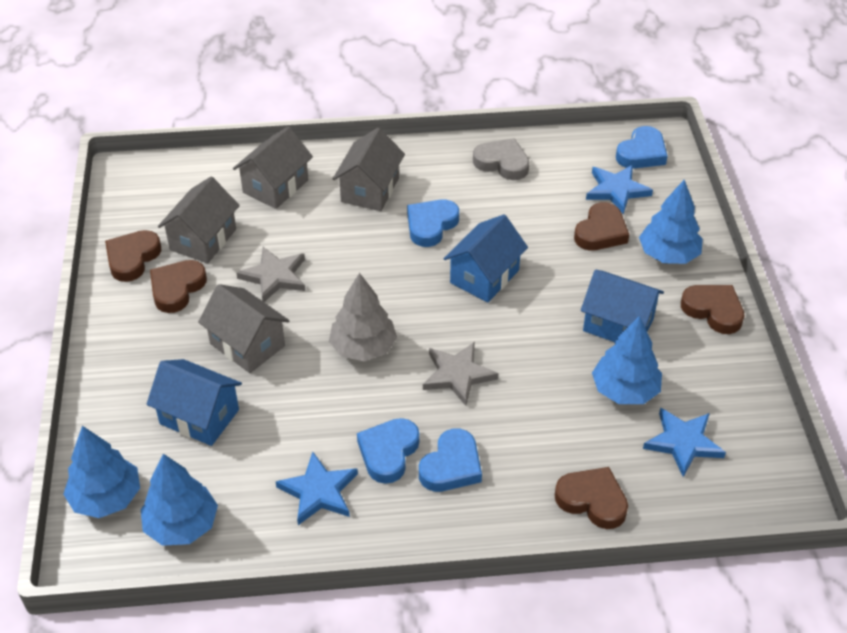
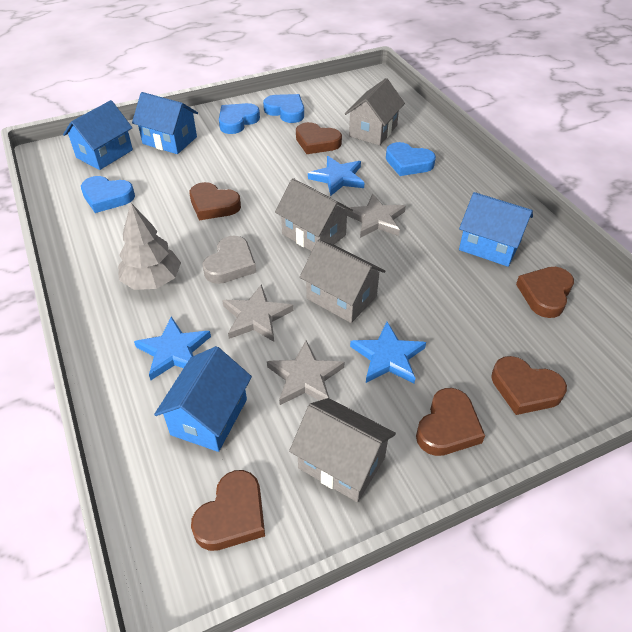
blue house: [146,359,242,446] [444,214,528,303] [581,270,664,342] = 3 -> [63,100,133,170] [132,92,198,154] [154,346,252,452] [459,192,533,267] = 4
blue tree: [63,426,140,518] [141,454,218,546] [592,316,662,404] [639,180,703,264] = 4 -> none = 0
brown heart: [105,230,161,282] [150,260,207,313] [555,467,628,529] [574,202,629,250] [681,285,744,334] = 5 -> [190,182,241,220] [191,470,265,551] [296,122,342,154] [416,388,485,456] [491,356,567,415] [516,267,574,318] = 6
grey star: [236,247,305,302] [423,342,498,406] = 2 -> [222,284,293,342] [267,340,344,405] [345,194,406,238] = 3

